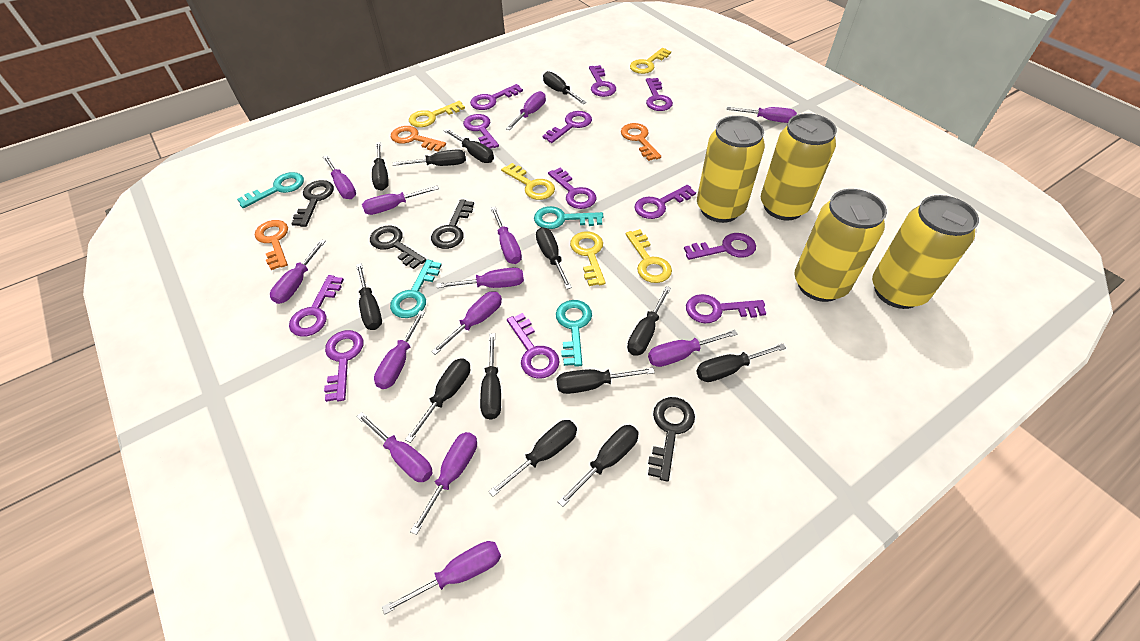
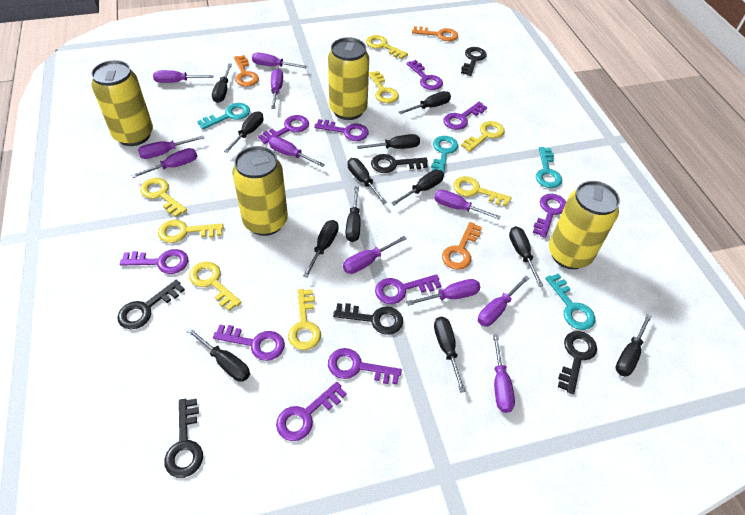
black key: [291,180,334,227] [370,226,426,269] [431,199,474,249] [648,397,695,482] = 4 -> [117,280,185,329] [164,399,203,478] [333,303,403,335] [371,154,428,173] [461,47,487,76] [558,331,597,394] = 6
black screwdriver: [356,263,382,330] [372,142,389,191] [393,149,466,166] [405,358,470,443] [443,129,494,163] [480,333,501,420] [489,420,577,497] [536,227,572,289] [543,71,586,104] [556,368,655,394] [558,425,639,507] [627,286,671,356] [696,344,786,382] = 13 -> [187,328,250,382] [212,64,232,103] [224,111,264,153] [303,220,339,278] [346,187,360,242] [348,158,387,204] [357,134,420,149] [391,170,444,205] [399,91,451,114] [434,317,466,393] [509,226,543,287] [615,314,652,377] = 12
purple key: [289,275,344,337] [324,330,364,402] [463,114,499,149] [470,84,523,110] [507,313,560,379] [543,111,592,143] [548,168,596,209] [589,65,616,97] [634,185,696,219] [646,78,673,111] [684,233,756,260] [686,294,766,323] = 12 -> [120,249,188,274] [213,325,285,361] [258,115,309,144] [276,382,347,441] [314,119,369,141] [328,348,402,384] [375,274,441,304] [406,60,443,90] [444,102,487,130] [533,194,566,238] = 10
purple screwdriver: [270,240,326,304] [323,155,356,199] [356,412,433,482] [362,186,439,215] [374,311,425,389] [382,541,501,615] [410,432,477,535] [431,291,502,355] [436,267,524,288] [491,207,522,264] [506,91,546,130] [648,330,737,367] [727,107,797,123] = 13 -> [131,148,197,178] [138,135,204,159] [153,70,213,83] [252,53,307,68] [269,136,325,167] [271,69,283,109] [343,236,407,274] [406,279,480,306] [434,190,501,220] [478,276,529,326] [493,334,515,413] = 11
yellow key: [409,101,465,127] [501,163,555,200] [570,231,606,286] [626,229,672,283] [630,48,671,74] = 5 -> [140,178,187,217] [158,220,223,243] [189,262,242,311] [288,289,321,350] [366,35,408,59] [369,71,399,103] [453,176,512,207] [461,121,505,152] = 8

